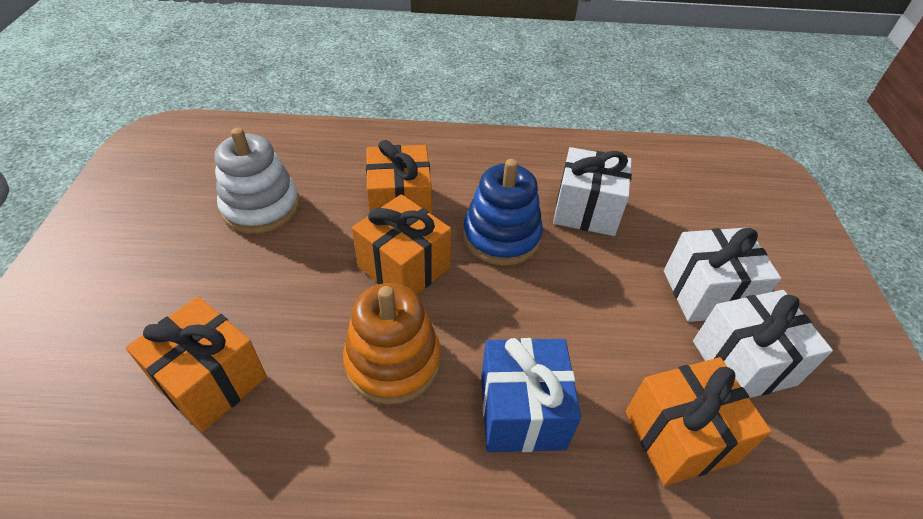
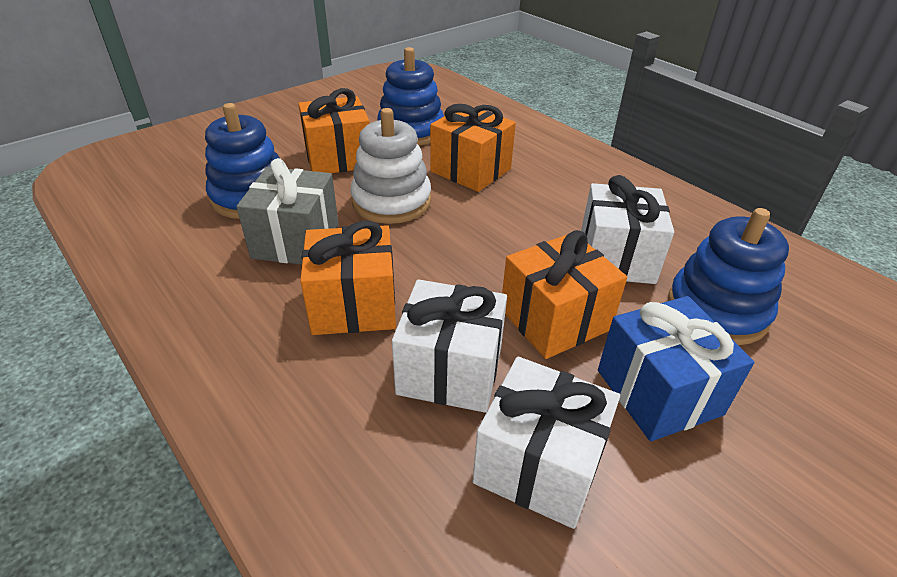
blue stacking toy: [463,159,543,266] = 1 -> [205,103,279,219] [377,47,444,146] [668,208,789,345] = 3
grey gift: none = 0 -> [236,158,339,265] = 1
orange stacking toy: [343,283,441,404] = 1 -> none = 0

